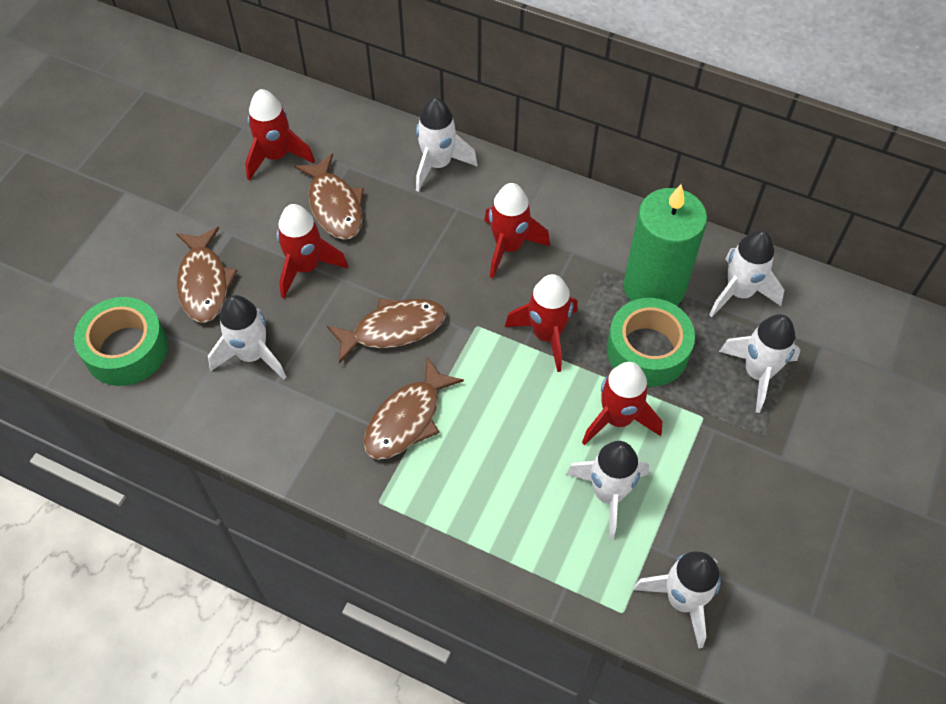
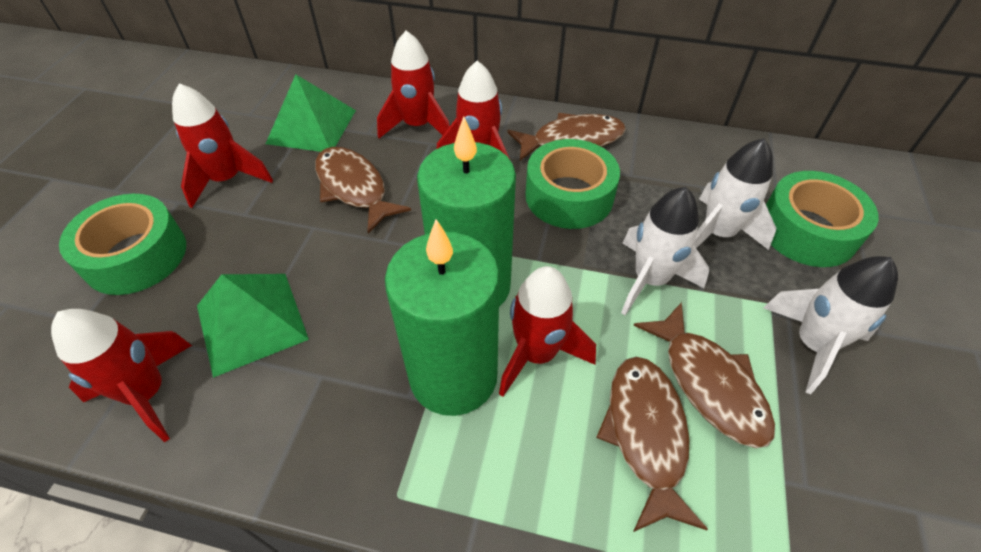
green candle: [623,184,707,306] = 1 -> [385,219,500,416] [417,116,516,307] = 2
green pyramid: none = 0 -> [197,274,309,378] [266,74,356,152] = 2
green tape: [74,297,168,386] [607,298,695,387] = 2 -> [59,194,186,295] [525,139,620,229] [766,171,879,267] = 3
white rocket: [208,295,286,380] [416,98,477,192] [566,441,649,539] [633,551,721,649] [709,230,784,317] [719,314,800,413] = 6 -> [621,187,709,315] [694,138,776,250] [764,256,898,394] = 3

